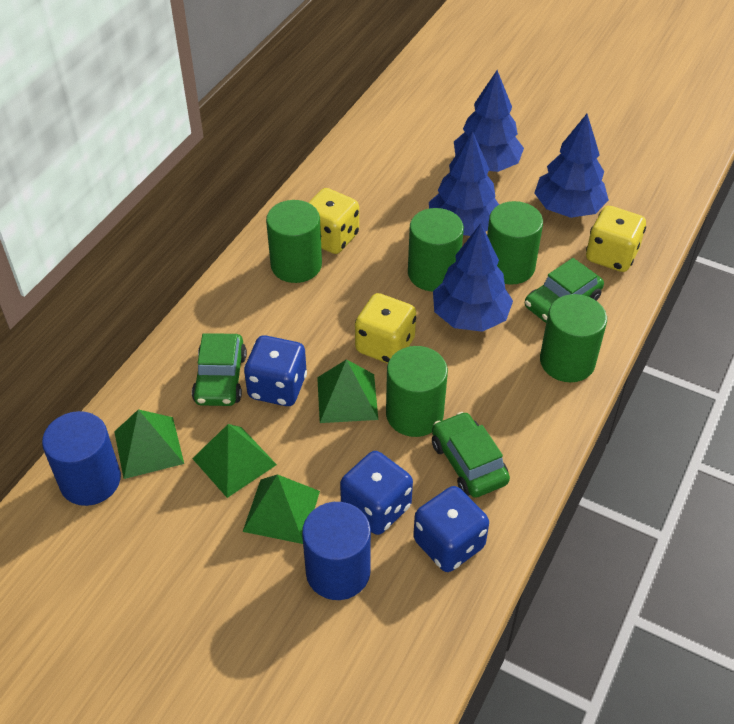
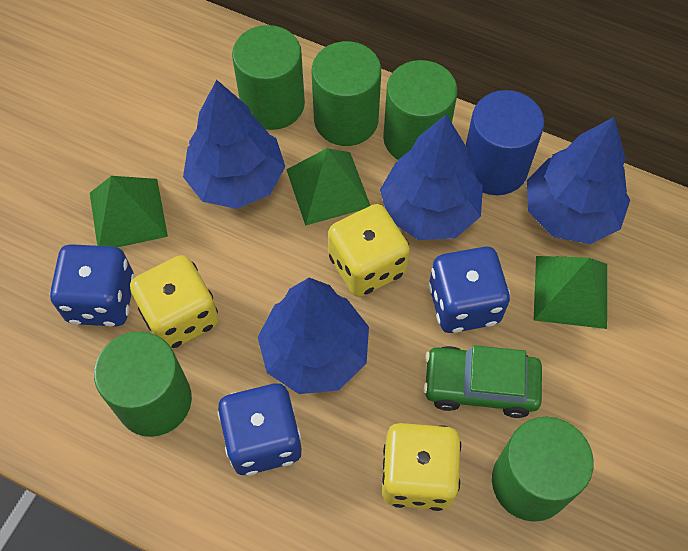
blue cylinder: [42,411,121,506] [302,502,371,600] = 2 -> [466,90,544,195] = 1
green car: [192,333,247,406] [432,412,510,498] [525,258,604,323] = 3 -> [423,345,542,418] = 1
green pyramid: [114,409,184,479] [192,424,277,498] [243,474,320,544] [317,359,378,423] = 4 -> [90,176,168,247] [286,148,371,226] [534,256,607,329] = 3

